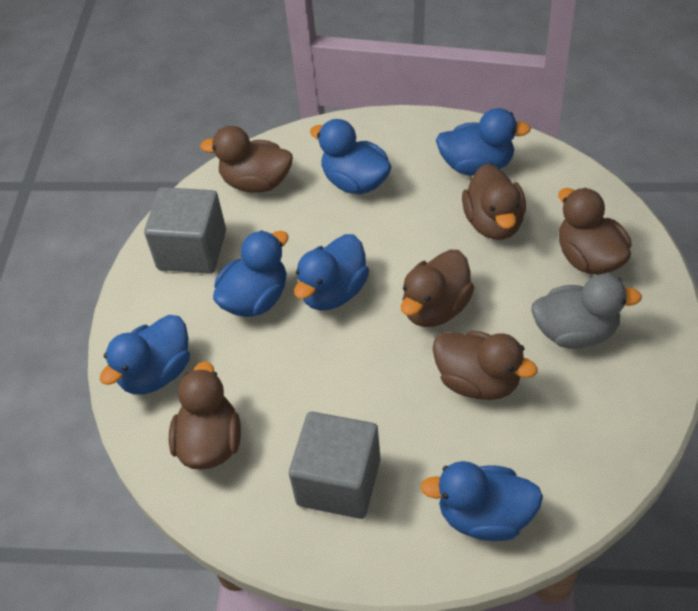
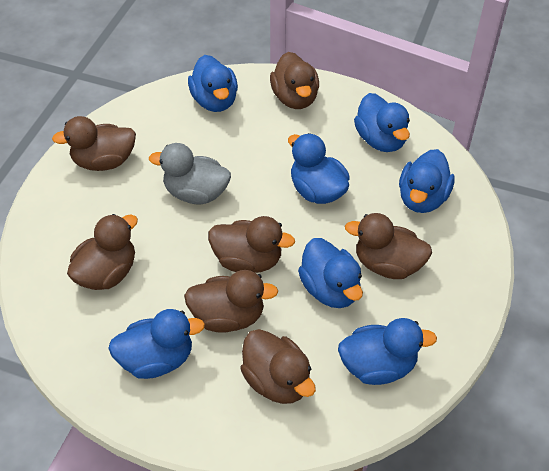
blue duck: [100,315,190,395] [213,230,289,317] [294,234,369,311] [310,119,391,194] [420,461,543,541] [436,108,531,176] = 6 -> [108,309,205,379] [188,55,238,112] [288,133,350,204] [298,238,363,308] [338,318,437,385] [354,93,410,152] [399,149,455,213] = 7
brown duck: [169,361,241,469] [200,126,293,193] [401,250,474,327] [432,331,538,400] [462,164,526,240] [558,188,632,275] = 6 -> [52,116,136,171] [67,214,138,290] [184,270,278,333] [208,216,295,273] [240,329,316,404] [270,52,319,109] [345,213,432,279] = 7
grey cube: [144,187,226,274] [289,412,381,519] = 2 -> none = 0

